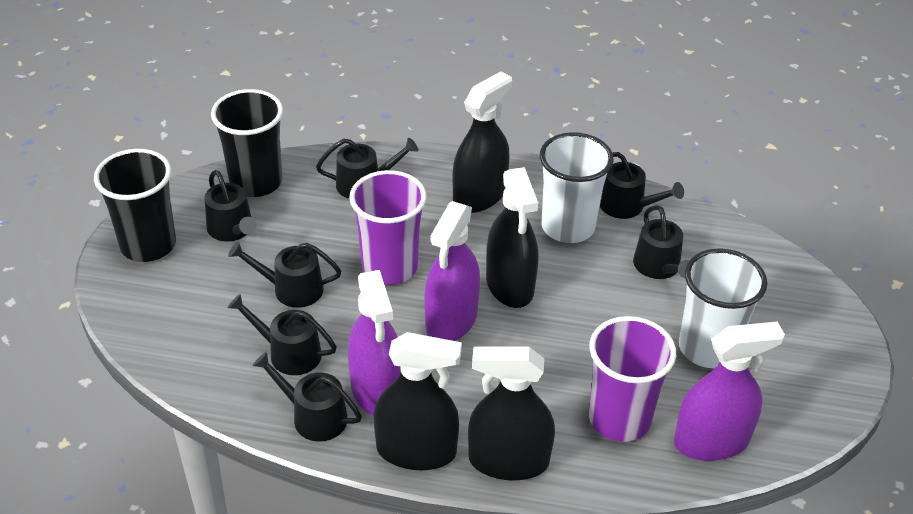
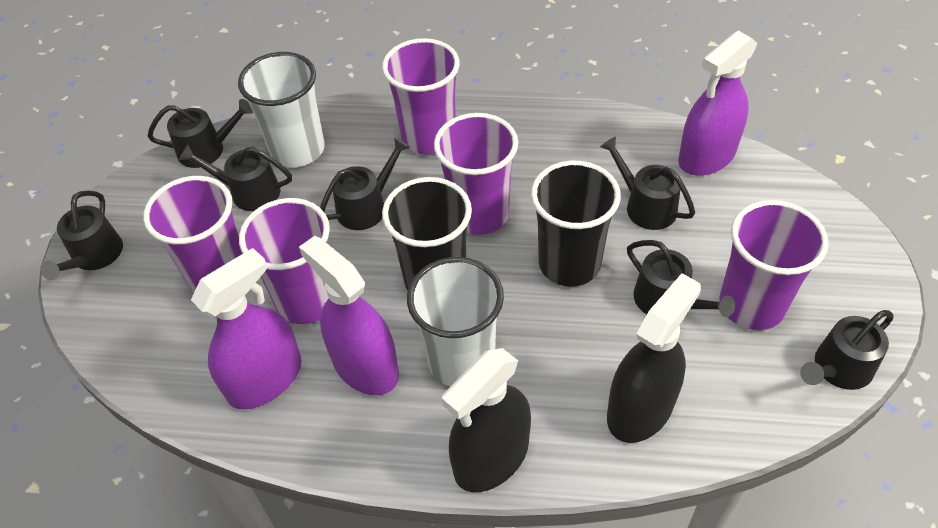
black spray bottle: [374,332,462,470] [452,71,512,213] [468,346,555,481] [486,167,538,308] = 4 -> [442,348,531,492] [607,273,701,443] = 2
purple cup: [349,170,427,285] [589,316,676,442] = 2 -> [143,176,243,293] [239,198,330,324] [382,38,460,154] [434,113,518,235] [719,200,829,330] = 5

